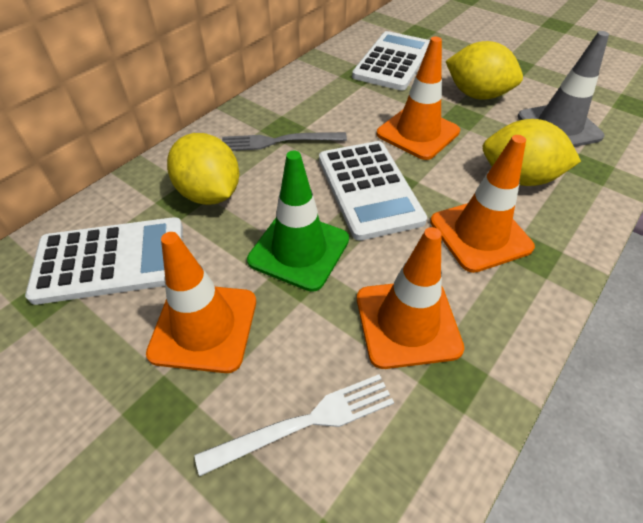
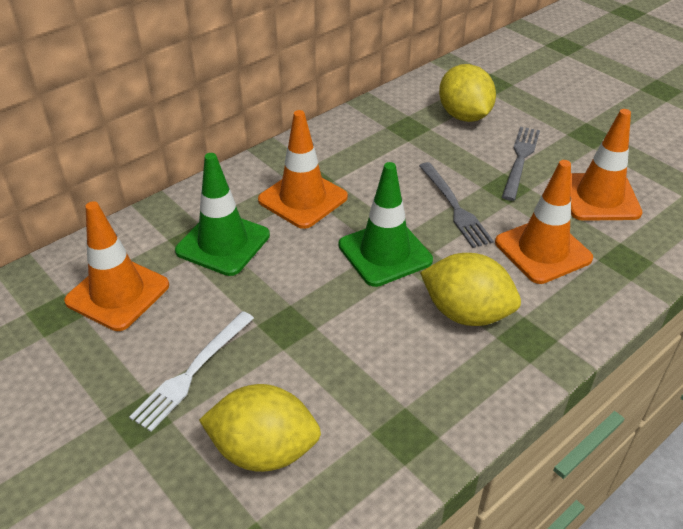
green traffic cone: [247,151,349,292] = 1 -> [175,153,270,276] [339,162,433,287] = 2
grey fork: [222,132,347,151] = 1 -> [419,162,494,248] [502,127,540,201] = 2
grey traffic cone: [518,31,609,147] = 1 -> none = 0
white calculator: [25,217,183,305] [319,141,427,241] [352,31,430,91] = 3 -> none = 0

